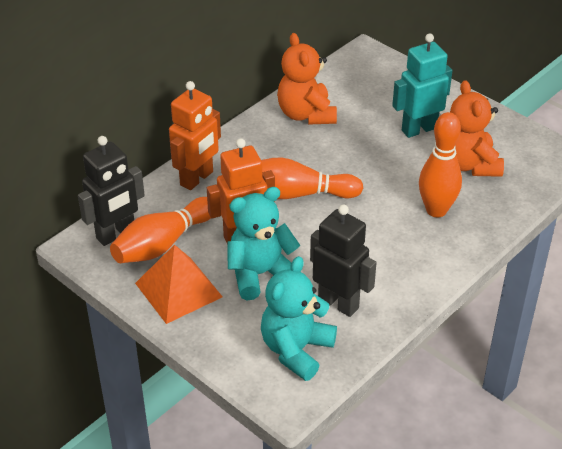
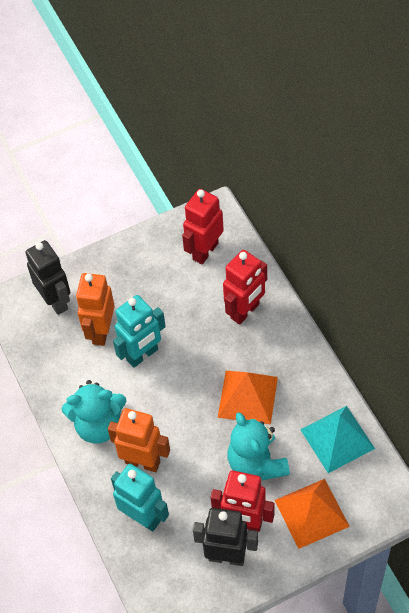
orange bowling pin: [110,197,211,263] [261,157,363,199] [419,112,462,217] = 3 -> none = 0
orange pyramid: [135,244,223,324] = 1 -> [218,371,278,424] [275,479,350,549] = 2
orange teddy bear: [277,33,337,125] [450,80,504,177] = 2 -> none = 0
red robot: none = 0 -> [182,189,224,264] [211,470,275,532] [223,250,267,325] = 3
turquoise pyramid: none = 0 -> [300,406,375,473] = 1
turquoise robot: [392,33,453,138] = 1 -> [111,464,169,532] [113,295,166,368] = 2

